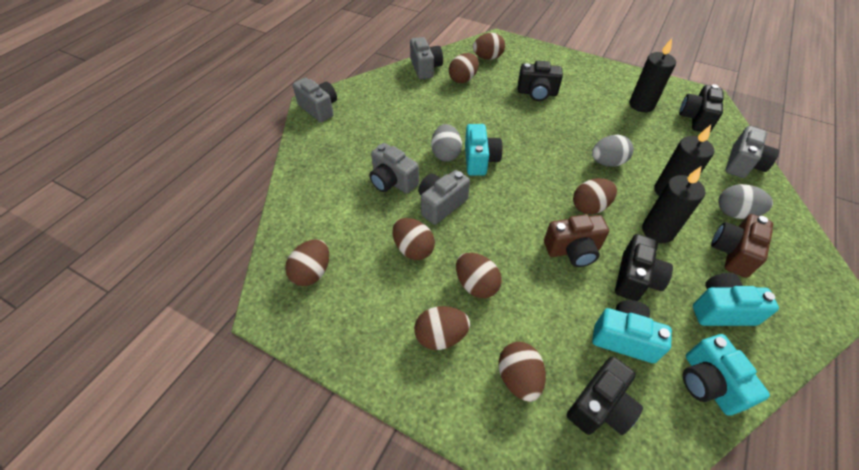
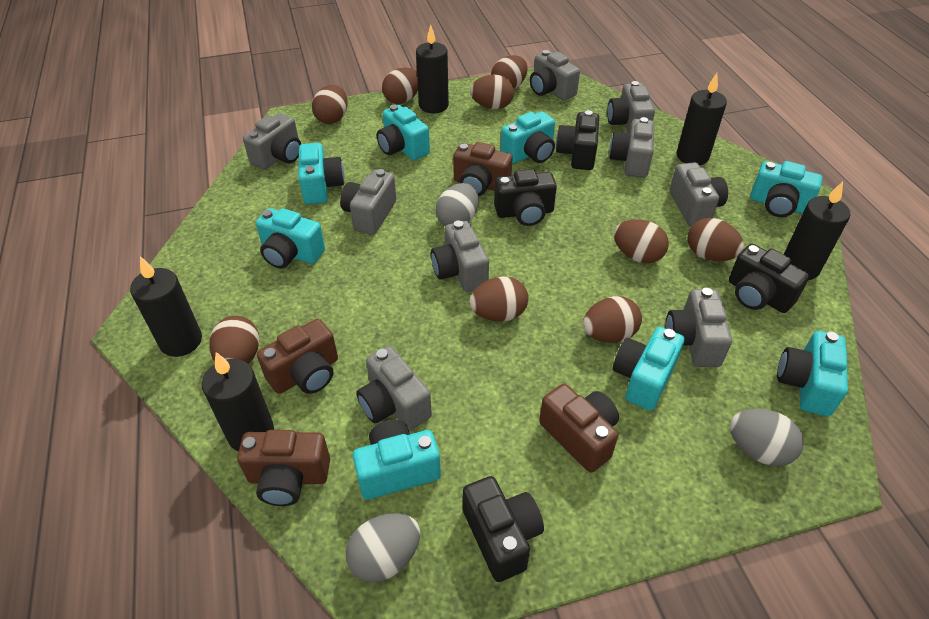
black candle: [629,38,676,112] [642,166,705,243] [654,125,714,196] = 3 -> [130,256,202,357] [202,352,274,451] [416,24,449,113] [677,73,727,165] [784,182,850,280] = 5
brown camera: [544,215,609,267] [711,214,773,278] = 2 -> [237,430,330,506] [257,319,338,394] [453,142,513,196] [539,384,619,473] = 4
brown egg: [285,239,329,286] [392,218,435,260] [414,306,470,350] [449,53,479,83] [456,253,501,298] [473,33,505,60] [498,342,546,402] [573,178,617,215] = 8 -> [209,316,259,364] [312,85,348,124] [382,68,418,104] [469,277,528,322] [470,75,514,109] [491,55,528,89] [583,296,642,343] [614,219,669,263] [688,218,744,261] = 9
grey camera: [293,78,337,122] [369,143,419,194] [410,37,443,79] [418,170,470,225] [726,126,779,178] = 5 -> [243,113,301,170] [340,169,396,235] [356,346,432,430] [431,220,489,292] [530,50,580,101] [607,81,655,133] [609,117,655,178] [665,288,732,367] [670,162,728,226] = 9
turquoise camera: [465,124,503,176] [592,300,672,363] [683,334,770,415] [693,273,779,326] = 4 -> [256,208,325,269] [298,143,345,204] [353,420,441,500] [377,105,430,160] [501,111,555,164] [613,327,684,411] [750,161,822,217] [777,331,848,416] = 8

